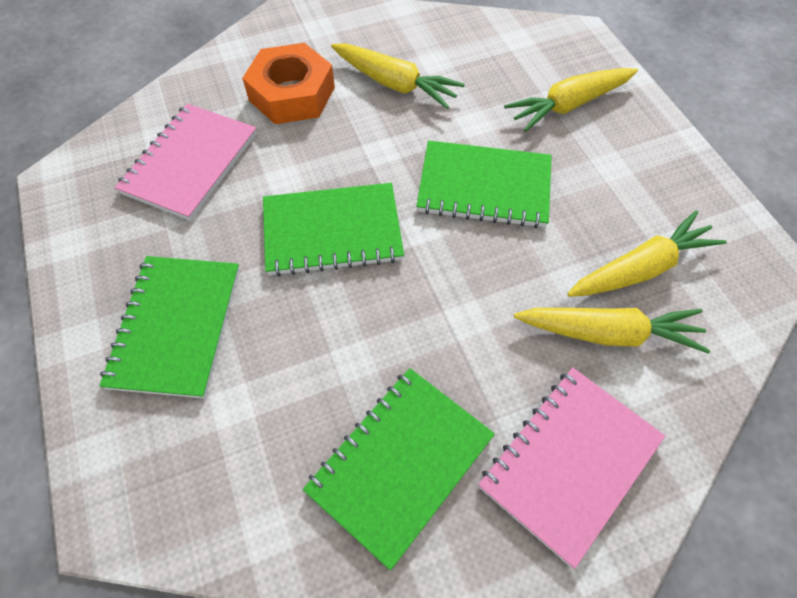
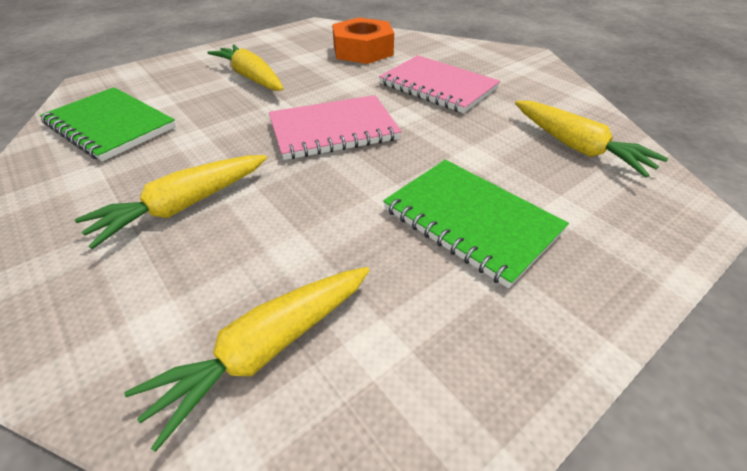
green notebook: [99,256,240,399] [263,183,404,277] [303,368,495,570] [416,140,552,228] = 4 -> [40,87,176,162] [383,160,569,288] = 2

